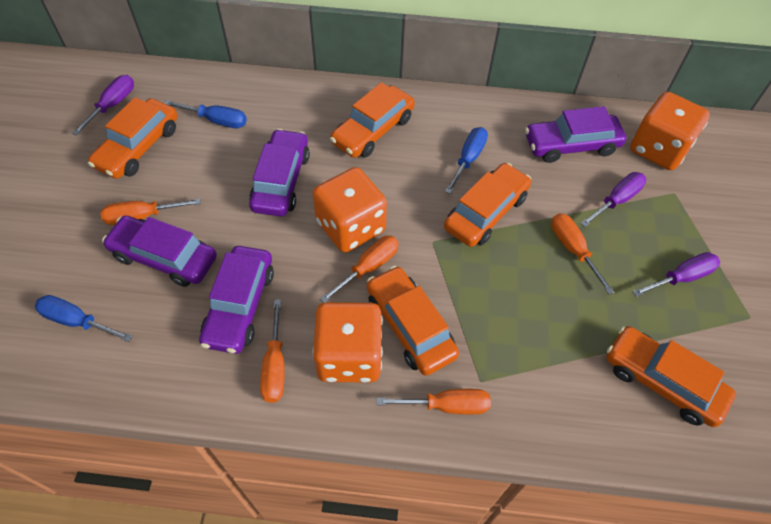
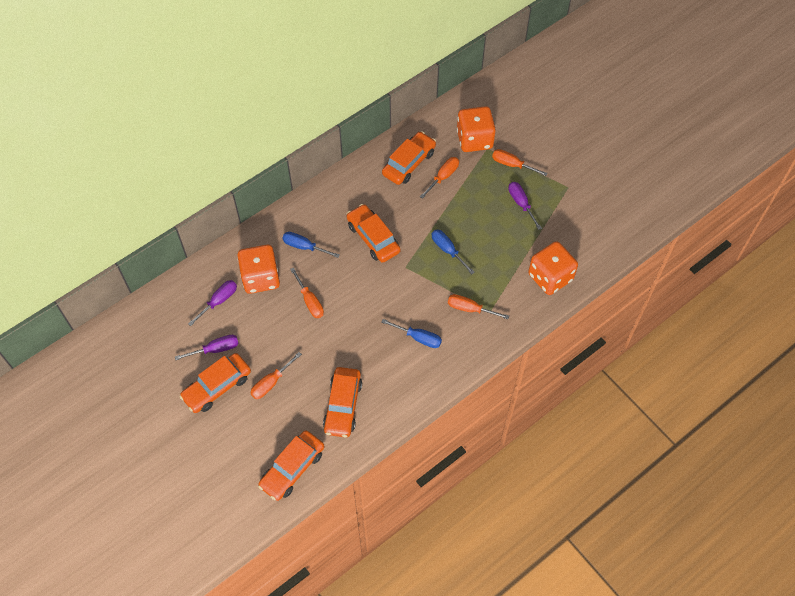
purple car: [102,216,217,287] [199,246,274,354] [249,129,310,217] [525,106,626,163] = 4 -> none = 0

